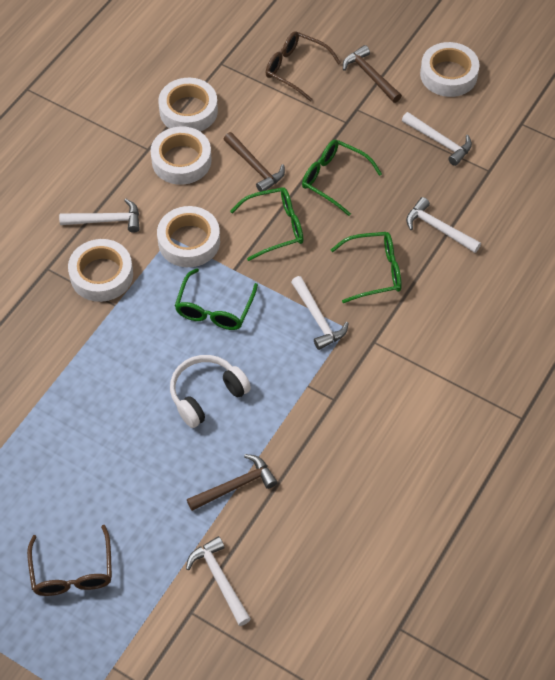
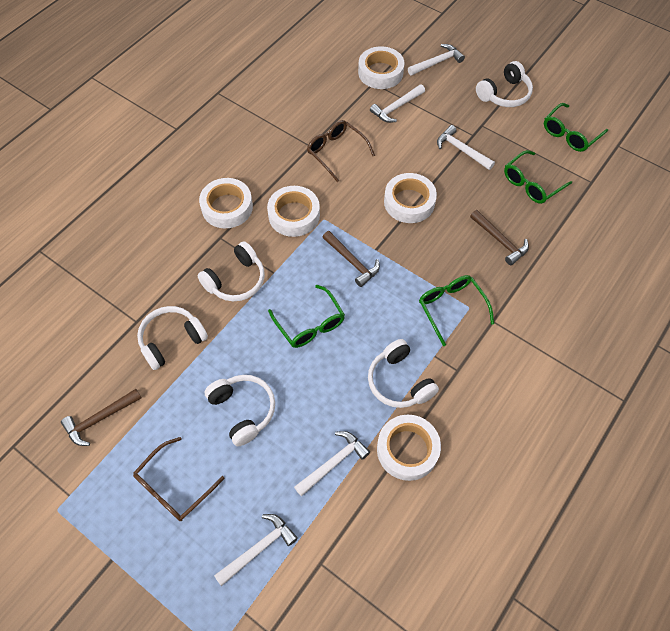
white headphones: [170,355,251,428] = 1 -> [137,306,208,370] [198,241,265,301] [204,375,275,446] [368,339,439,408] [476,61,533,107] = 5

